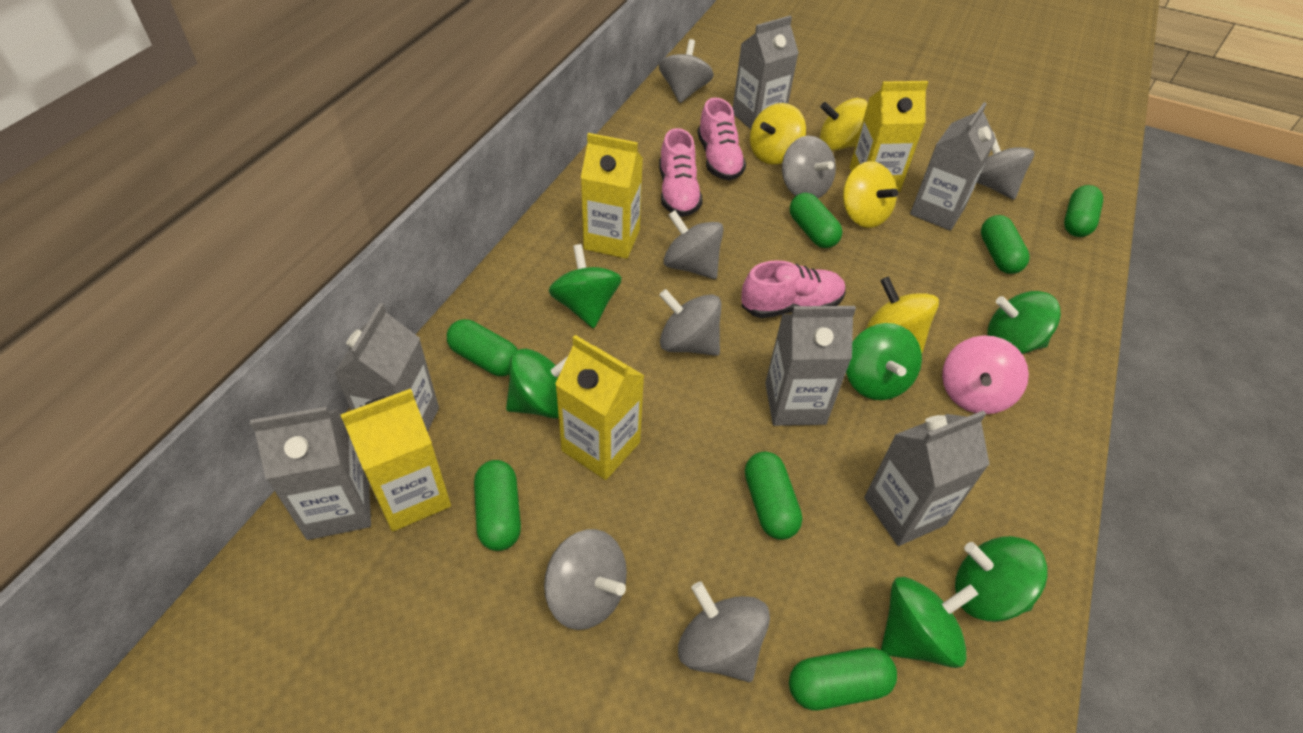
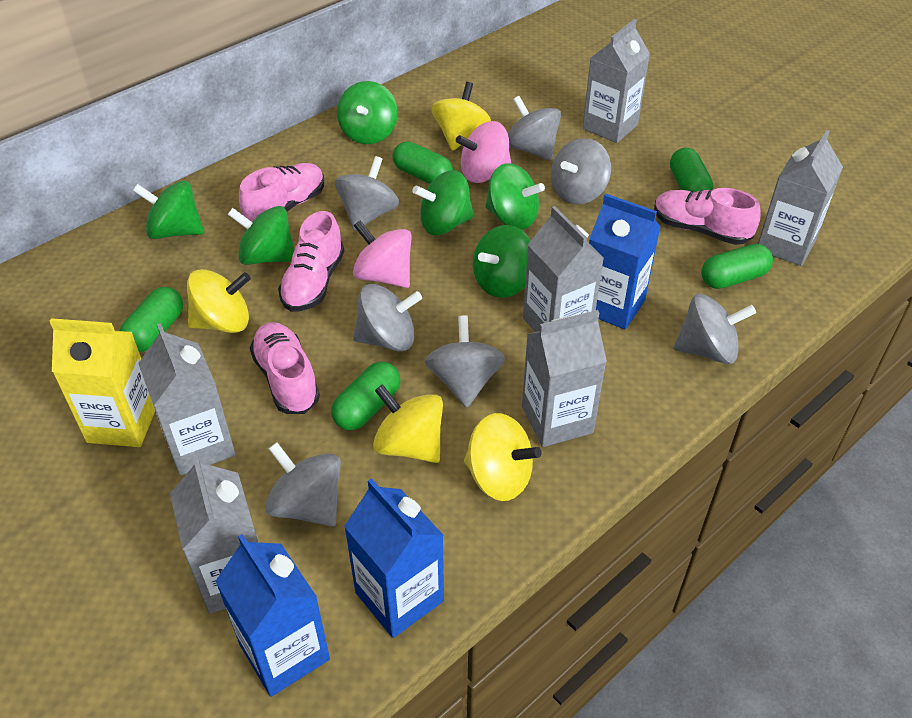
blue carton: none = 0 -> [215,534,330,697] [344,478,444,638] [589,194,661,330] = 3
green capsule: [447,319,518,376] [474,460,521,551] [745,451,802,540] [789,647,897,711] [790,193,842,248] [981,215,1030,274] [1064,185,1103,237] = 7 -> [120,287,183,352] [331,362,400,431] [392,142,453,184] [670,148,713,192] [701,244,773,289] = 5
pink shoe: [659,128,703,217] [698,98,746,181] [741,260,846,318] = 3 -> [239,163,324,222] [250,322,320,414] [278,211,344,312] [654,188,761,245] = 4
pink spinning top: [942,335,1029,414] = 1 -> [353,220,412,288] [456,121,511,183] = 2
yellow carton: [340,388,451,531] [555,335,645,480] [581,133,643,259] [849,81,928,192] = 4 -> [49,318,155,447] = 1

